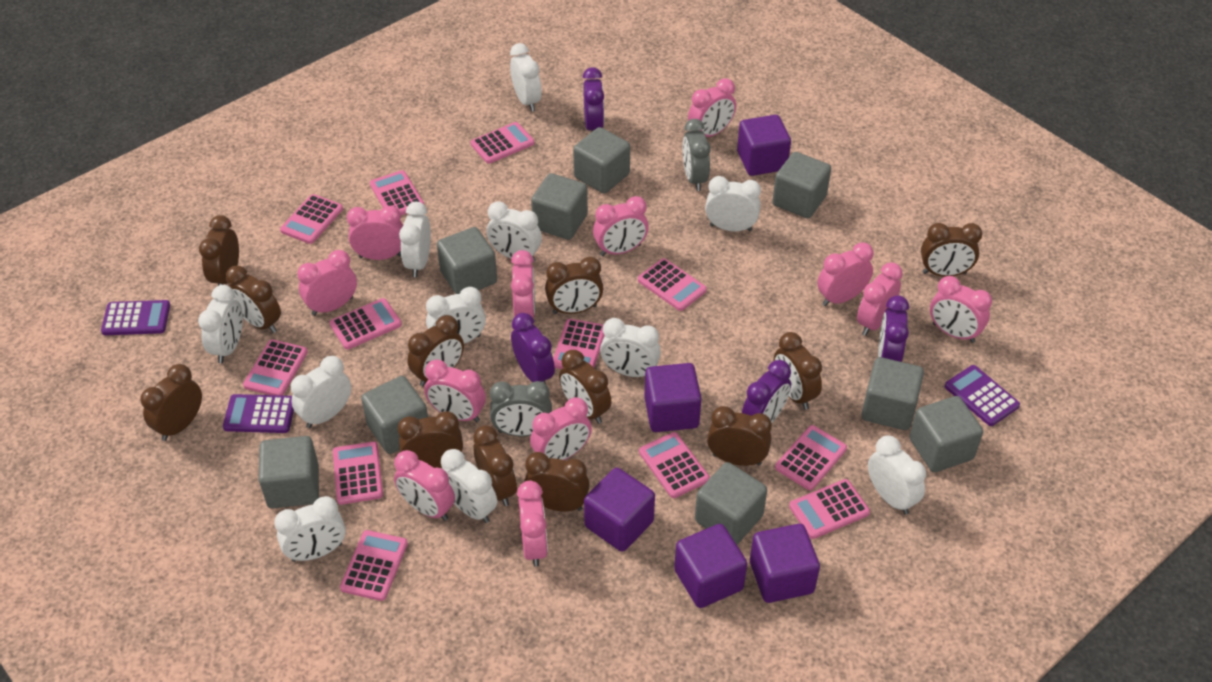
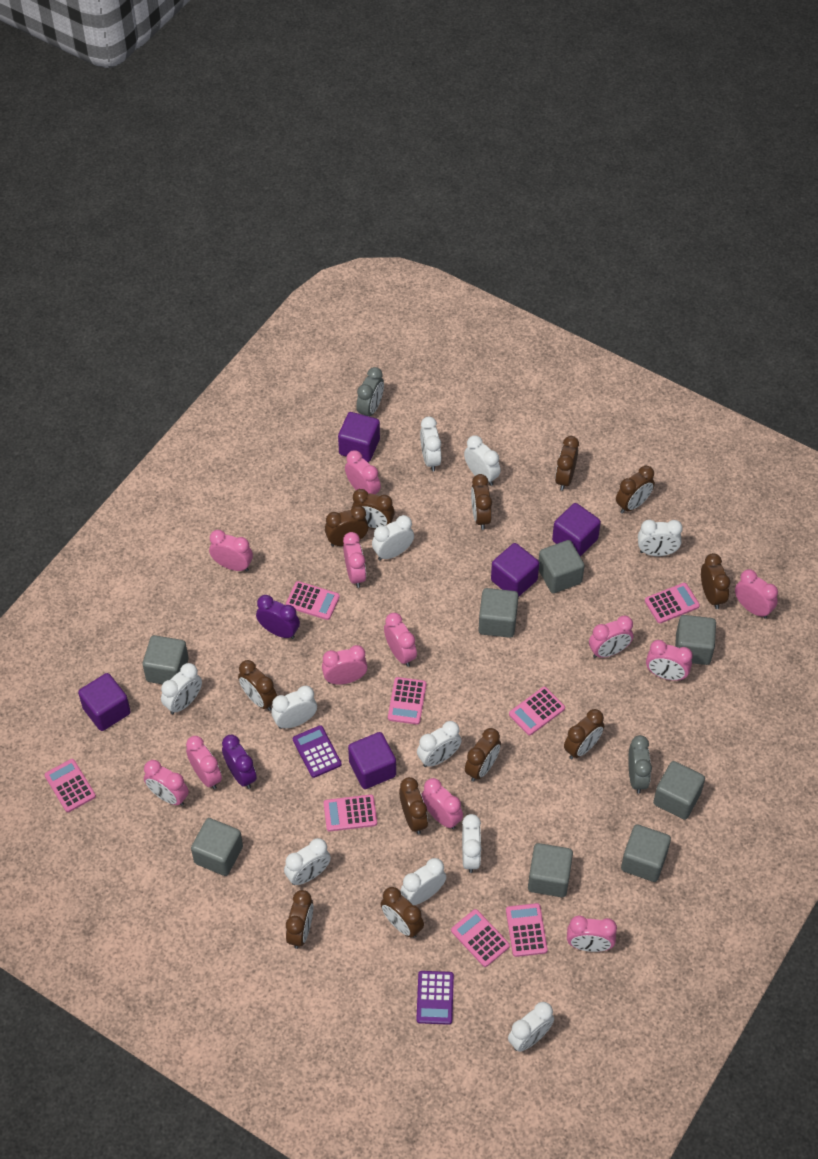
grey cube: [259,436,319,509] [361,376,428,454] [437,227,497,294] [531,173,588,240] [573,127,630,194] [695,462,767,545] [772,152,831,218] [861,357,924,430] [909,396,983,472] = 9 -> [143,635,189,684] [191,818,243,876] [478,588,518,638] [528,843,573,897] [539,540,585,593] [621,824,671,882] [653,761,705,820] [675,615,716,665] = 8
pink calculator: [243,339,308,396] [280,194,343,244] [329,298,402,349] [333,442,383,505] [340,530,408,601] [370,170,424,215] [471,122,534,164] [553,319,605,369] [638,258,707,311] [639,432,710,498] [775,425,847,490] [789,479,870,539] = 12 -> [45,759,96,812] [286,581,340,620] [324,794,377,831] [388,677,426,725] [451,909,510,967] [506,903,548,957] [509,687,565,735] [645,583,700,623] = 8
purple calculator: [101,300,170,335] [223,394,294,433] [945,365,1020,426] = 3 -> [293,725,342,778] [416,971,454,1025] = 2
purple clock: [511,313,555,384] [583,67,604,132] [742,360,791,423] [878,295,909,362] = 4 -> [222,735,257,789] [256,595,300,639] = 2

